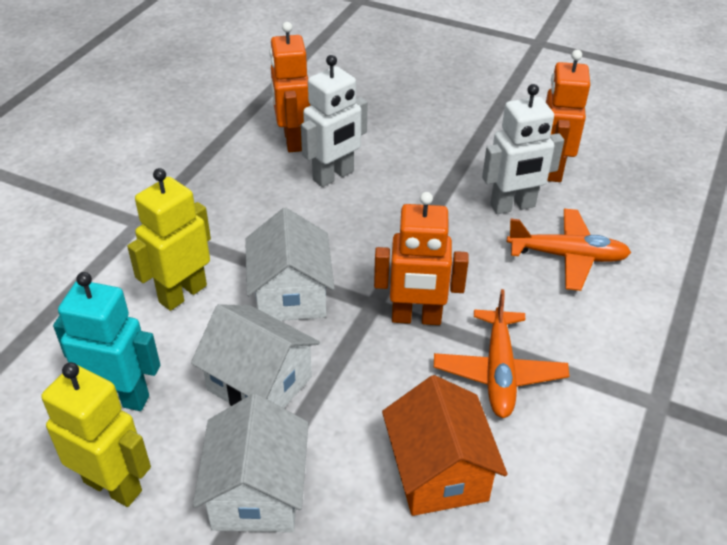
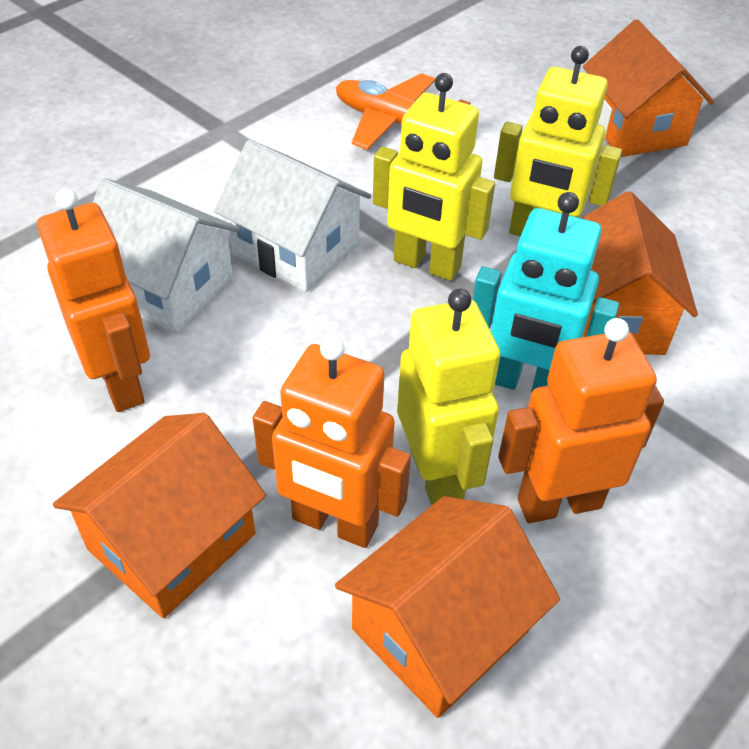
orange house: [382,375,508,516] = 1 -> [53,413,266,618] [335,496,560,718] [582,191,698,355] [583,19,714,157] = 4
orange plane: [434,289,569,418] [507,209,631,291] = 2 -> [336,73,471,150] = 1
white house: [191,304,320,408] [193,394,309,532] [245,208,334,321] = 3 -> [92,178,240,334] [214,139,371,293] = 2
white robot: [301,55,368,187] [482,84,564,214] = 2 -> none = 0
yellow robot: [41,362,151,507] [127,168,211,311] = 2 -> [373,73,495,281] [397,289,500,505] [494,46,622,237] = 3

